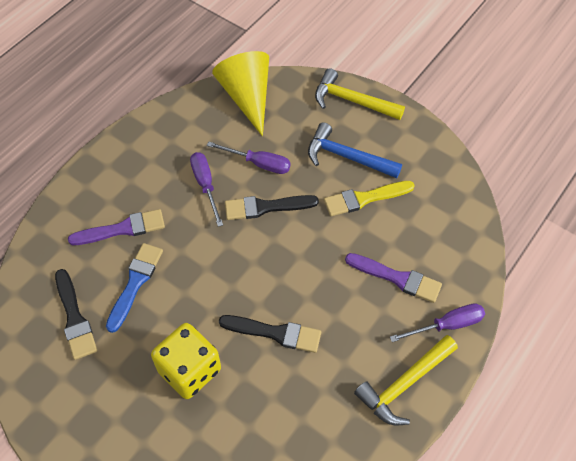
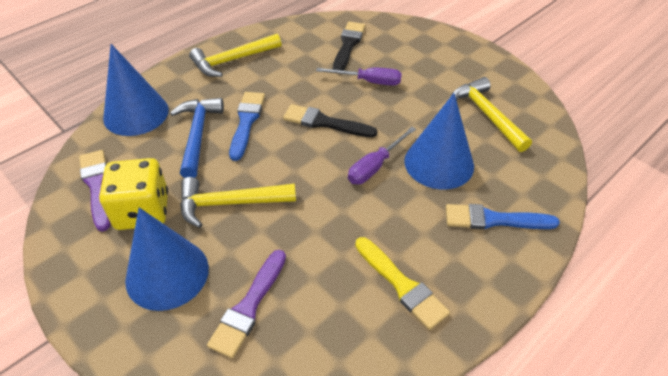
black brush: [55,269,97,360] [219,315,321,353] [225,195,319,220] = 3 -> [283,104,377,138] [333,22,365,70] = 2
blue brush: [106,243,163,333] = 1 -> [229,92,265,161] [446,204,560,230] = 2
blue cone: none = 0 -> [103,44,169,136] [125,207,209,311] [404,93,474,190] = 3
purple screwdriver: [190,152,223,227] [207,142,291,174] [390,303,485,342] = 3 -> [316,68,402,85] [348,127,416,184] = 2
yellow cone: [212,51,269,136] = 1 -> none = 0
yellow hammer: [315,68,405,120] [354,335,458,425] = 2 -> [180,177,296,228] [189,34,282,77] [451,77,532,152] = 3

